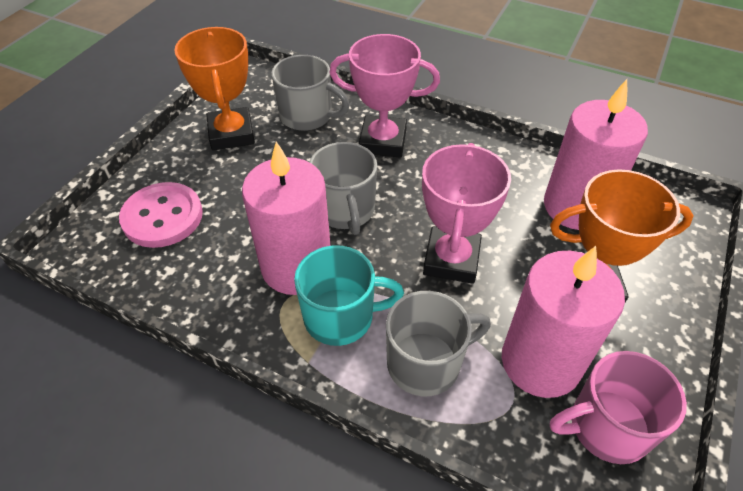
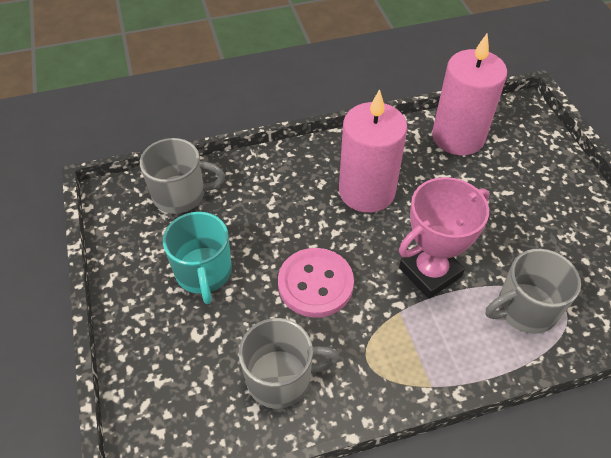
orange trophy: [174,27,255,150] [550,169,694,302] = 2 -> none = 0
pink candle: [242,141,331,295] [502,246,625,398] [544,79,648,230] = 3 -> [339,89,407,213] [432,34,507,155] = 2
pink mug: [550,351,687,464] = 1 -> none = 0
pink trophy: [329,34,440,158] [422,143,511,284] = 2 -> [399,177,490,299] = 1

